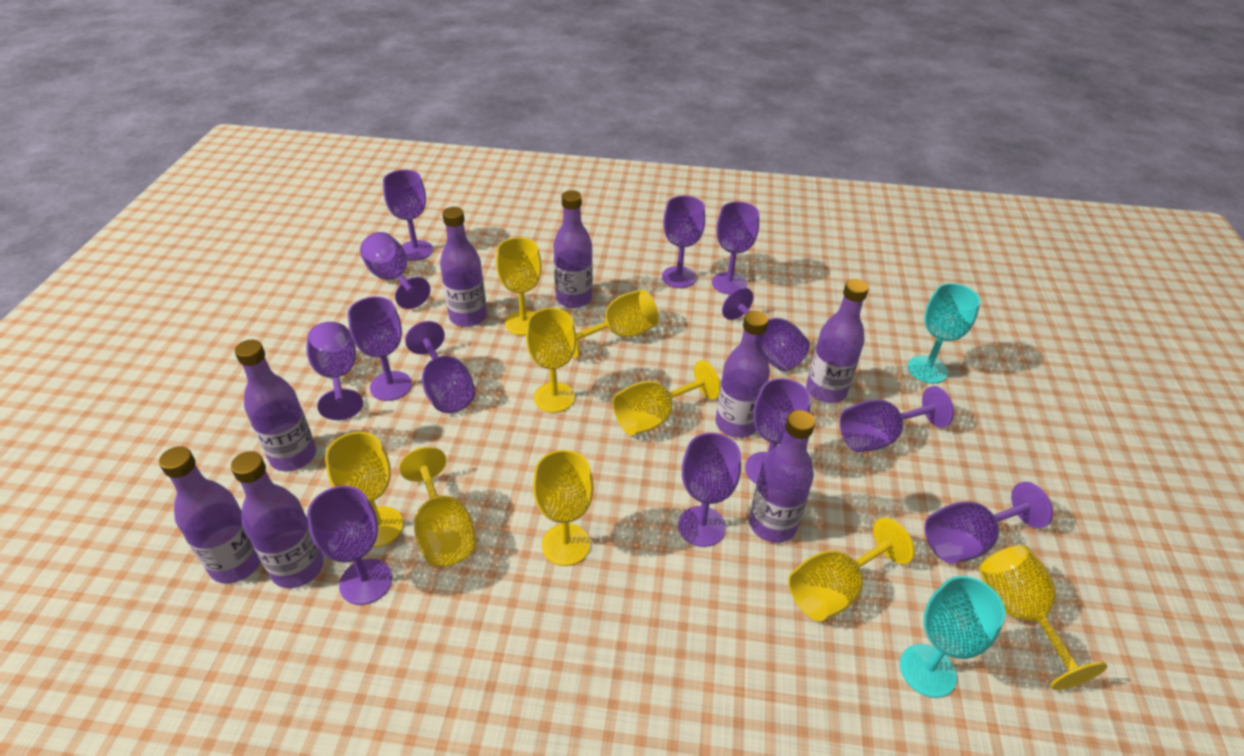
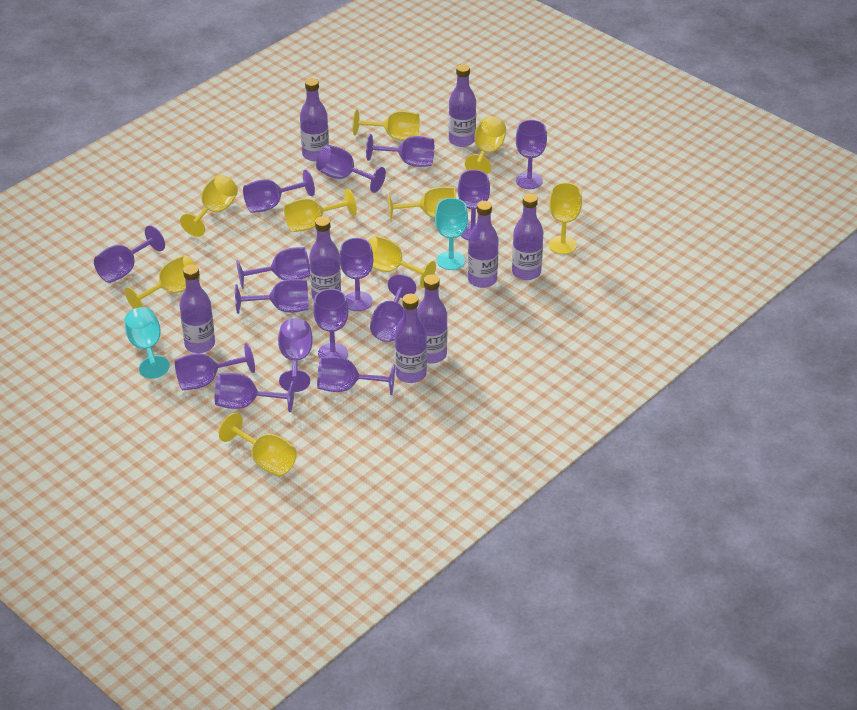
purple goblet: [306,322,363,420] [307,486,392,605] [348,297,412,401] [360,232,430,309] [383,170,433,261] [405,321,475,413] [662,196,705,288] [678,433,741,547] [712,202,759,294] [722,288,810,371] [745,378,811,484] [840,386,954,452] [925,482,1053,563] = 13 -> [94,226,165,283] [175,343,255,390] [215,373,295,412] [235,279,309,314] [236,247,310,289] [243,170,315,213] [278,318,313,392] [313,289,348,359] [316,145,386,193] [317,357,395,395] [339,238,373,311] [366,134,434,167] [370,274,416,342] [458,170,490,240] [516,120,547,189] = 15

